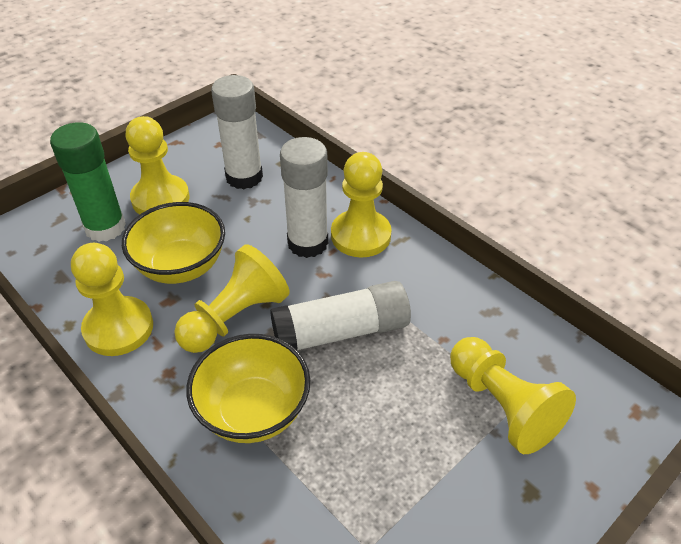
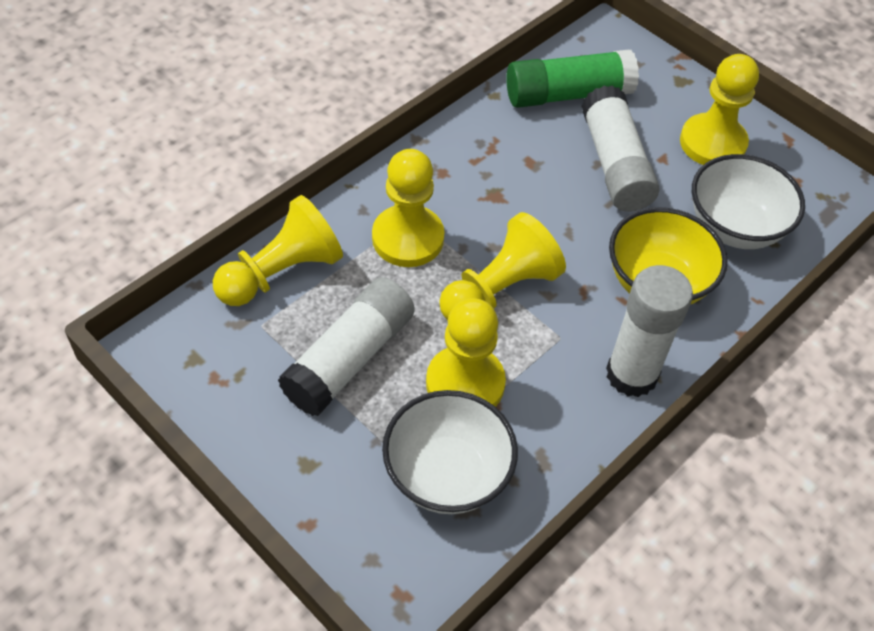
white bowl: none = 0 -> [382,390,518,514] [692,154,805,249] = 2
yellow bowl: [122,202,225,284] [186,334,310,443] = 2 -> [609,207,728,305] = 1

